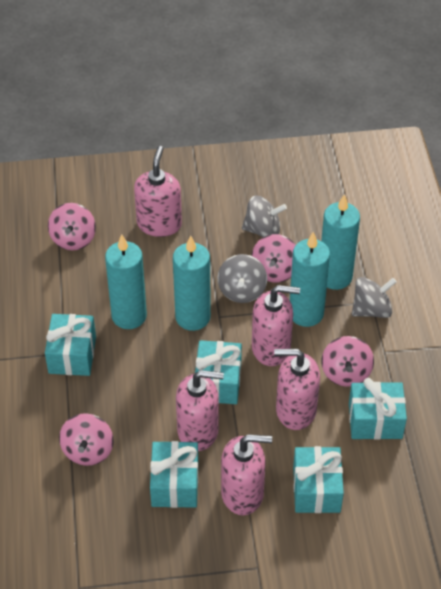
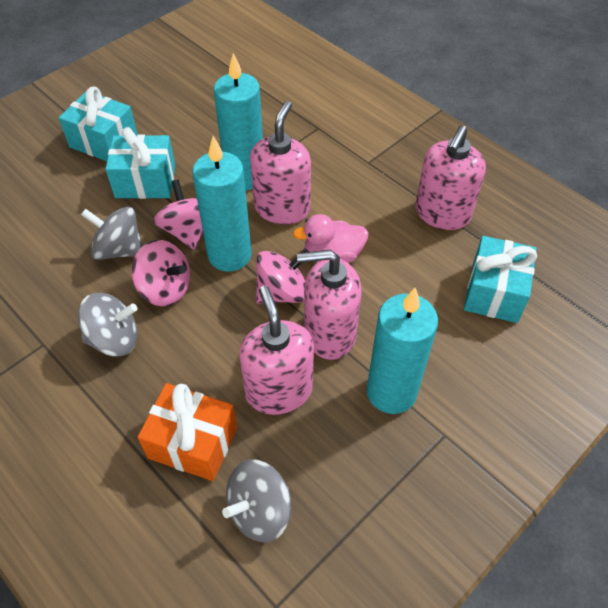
orange gift: none = 0 -> [138,383,237,481] = 1
pink duck: none = 0 -> [293,214,369,263] = 1
pink soap dispenser: [134,146,182,237] [176,370,224,451] [221,434,272,515] [252,285,300,366] [274,349,320,430] = 5 -> [239,286,314,415] [250,101,311,224] [297,250,362,360] [415,125,486,230] = 4
pink spinning top: [48,203,96,250] [59,413,114,466] [251,234,296,283] [321,336,374,387] = 4 -> [131,240,190,306] [153,180,203,250] [256,248,309,304] = 3
turquoise candle: [105,235,147,329] [173,236,211,331] [290,232,330,327] [321,194,360,290] = 4 -> [192,136,252,272] [214,53,263,190] [367,288,438,414] = 3
turquoise gift: [45,314,96,376] [150,441,198,508] [195,340,242,404] [293,446,344,513] [349,378,407,440] = 5 -> [59,87,138,161] [106,127,175,199] [464,236,537,323] = 3

